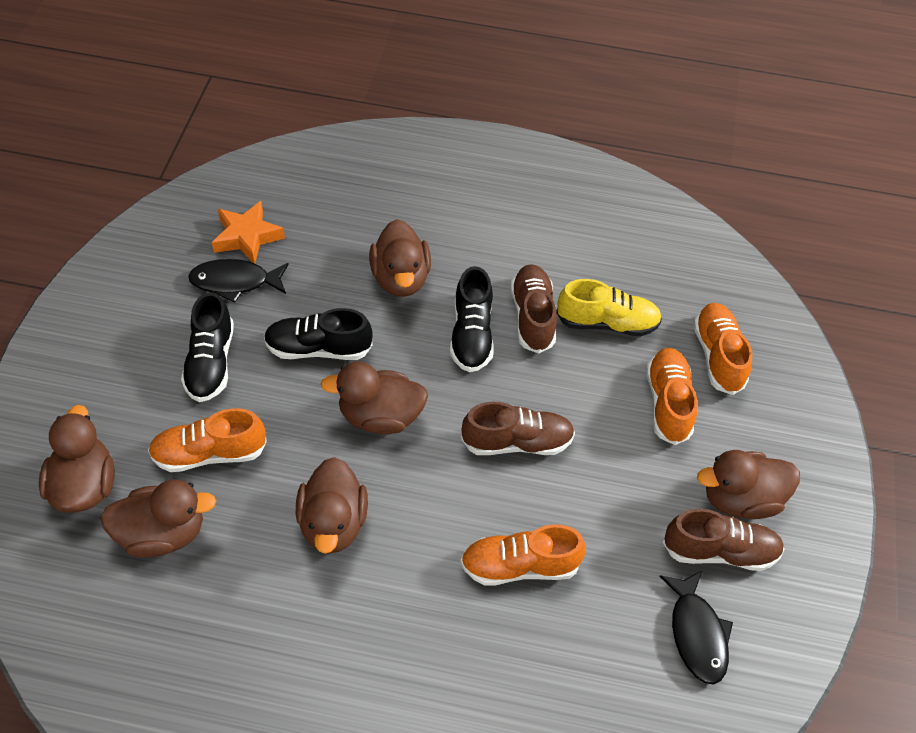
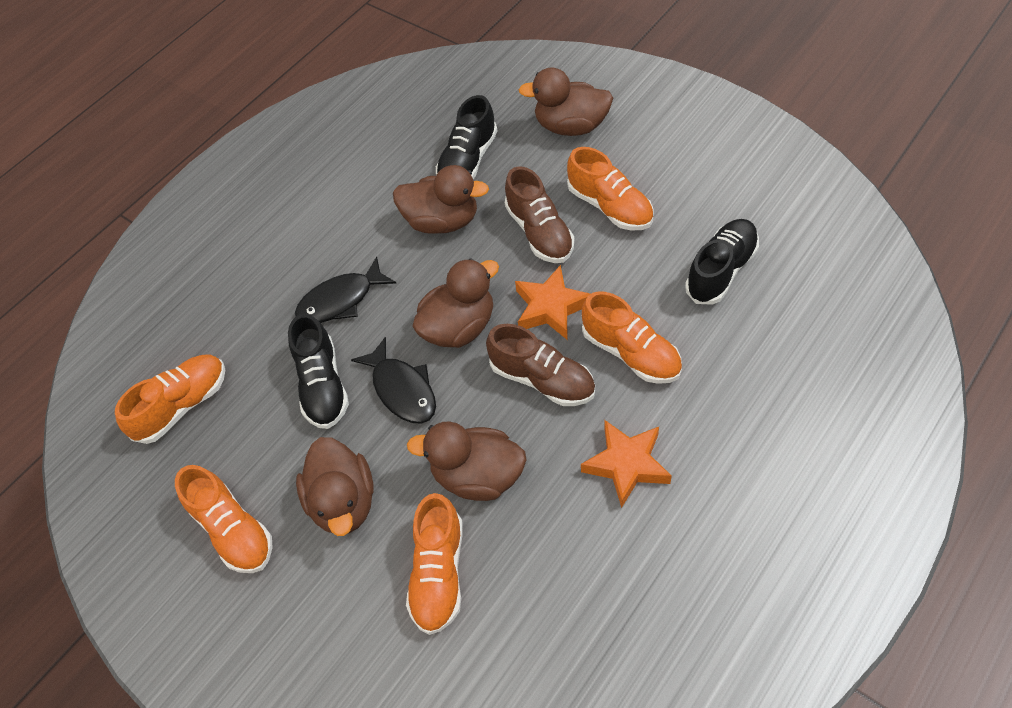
brown duck: [39,405,115,513] [100,479,216,557] [296,457,368,554] [320,362,428,434] [369,219,431,297] [697,450,800,519] = 6 -> [296,437,374,536] [393,165,489,234] [407,421,527,501] [412,258,499,348] [519,67,613,136] = 5
brown shoe: [461,402,575,455] [511,264,557,353] [663,509,784,571] = 3 -> [486,324,595,406] [505,166,574,263] = 2
orange shoe: [148,408,267,472] [461,524,586,585] [646,348,697,445] [694,303,752,395] = 4 -> [115,354,225,444] [175,465,273,573] [406,493,463,635] [567,147,653,230] [582,291,682,384] = 5
orange star: [212,201,285,264] = 1 -> [515,265,590,339] [581,420,672,508] = 2
yellow shoe: [556,279,662,336] = 1 -> none = 0

